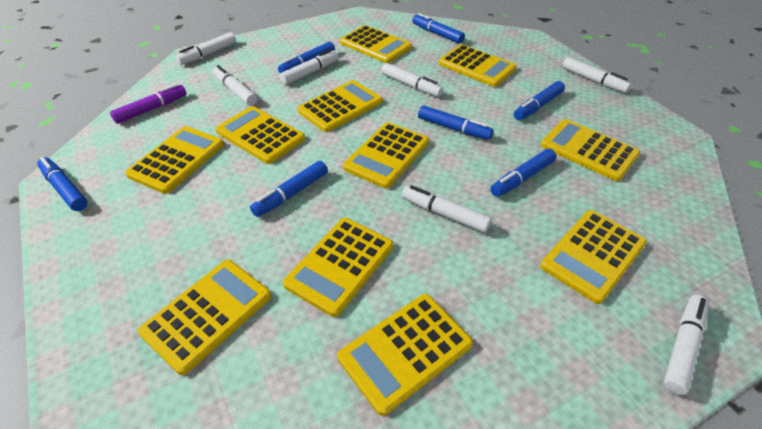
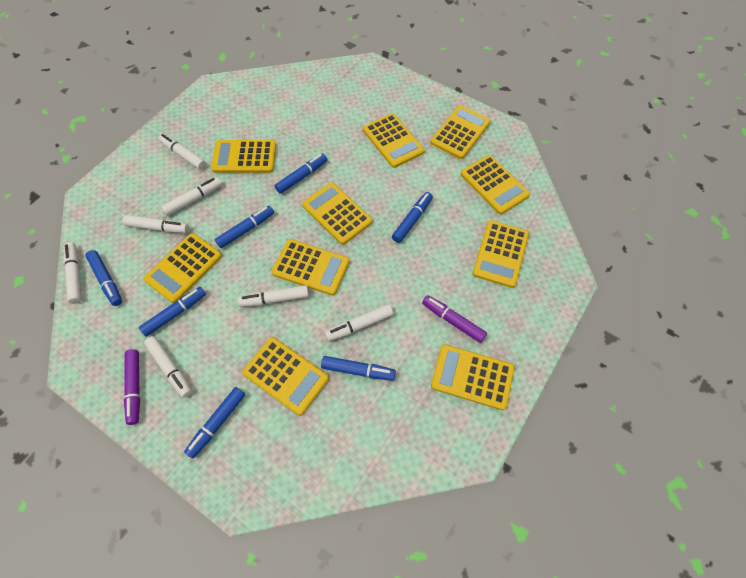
purple marker: [110,84,187,124] = 1 -> [124,349,140,425] [422,295,487,343] = 2
yellow calculator: [125,126,224,194] [138,260,271,375] [216,106,305,164] [283,218,393,317] [298,80,383,132] [337,294,473,416] [340,25,412,63] [343,122,429,189] [438,44,517,87] [540,210,647,304] [541,119,640,181] = 11 -> [143,233,222,303] [211,140,276,173] [242,337,329,416] [272,239,350,296] [302,182,373,245] [363,113,425,168] [430,105,491,159] [431,344,515,410] [460,155,530,215] [472,220,529,288] = 10

